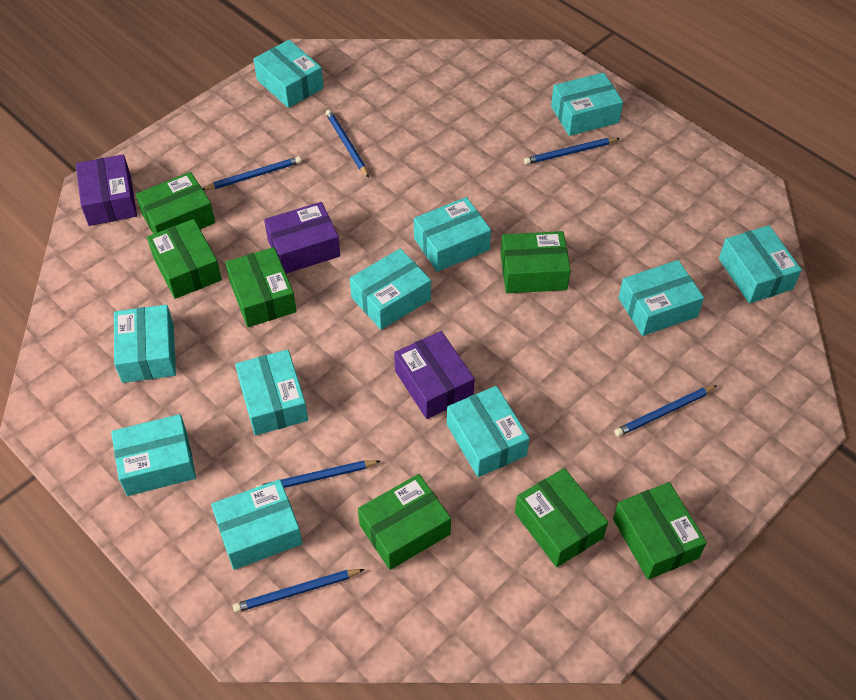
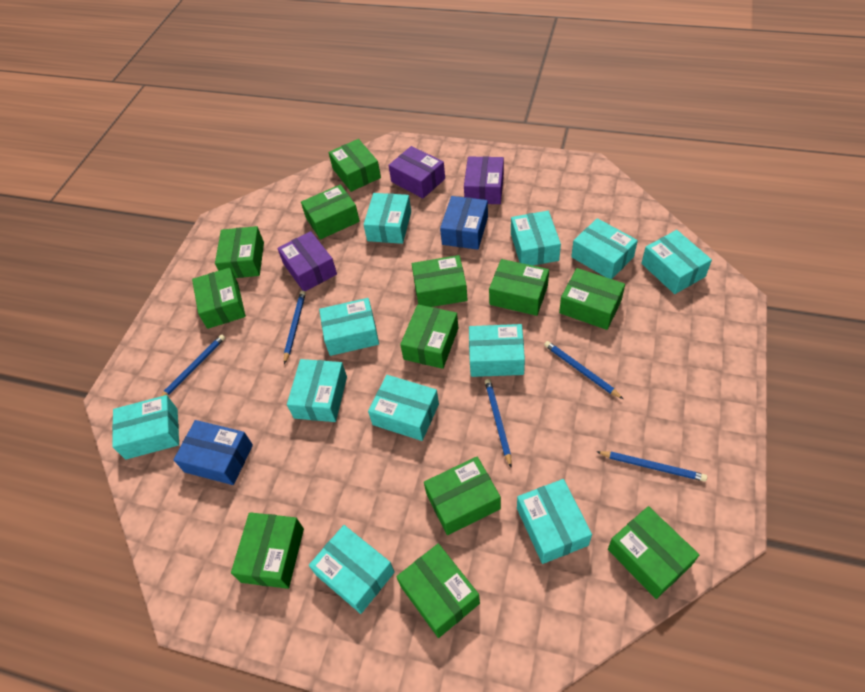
blue box: none = 0 -> [174,420,253,485] [440,196,488,250] = 2
blue pencil: [203,156,302,190] [233,569,365,613] [256,460,380,488] [326,110,369,178] [524,138,620,165] [615,385,717,437] = 6 -> [160,335,225,397] [284,291,306,364] [485,379,512,467] [544,341,623,399] [596,451,707,482] = 5
green box: [136,172,215,234] [147,219,222,299] [225,247,297,327] [358,474,451,570] [501,231,571,293] [515,468,608,567] [613,482,707,580] = 7 -> [192,268,246,329] [215,226,264,278] [231,512,304,589] [301,184,360,239] [328,139,381,192] [396,544,480,638] [400,304,459,369] [412,255,468,307] [424,456,501,535] [489,259,549,316] [559,268,625,330] [608,506,699,599] = 12

